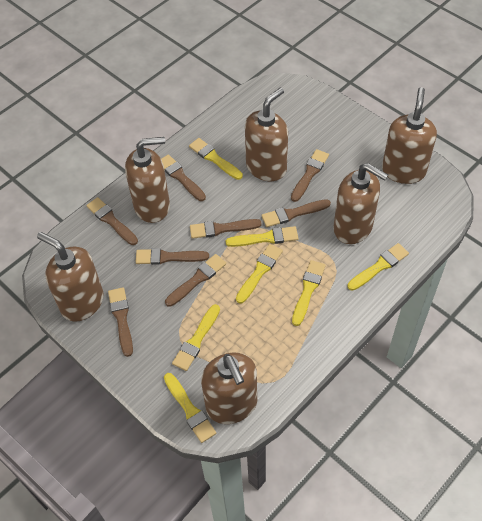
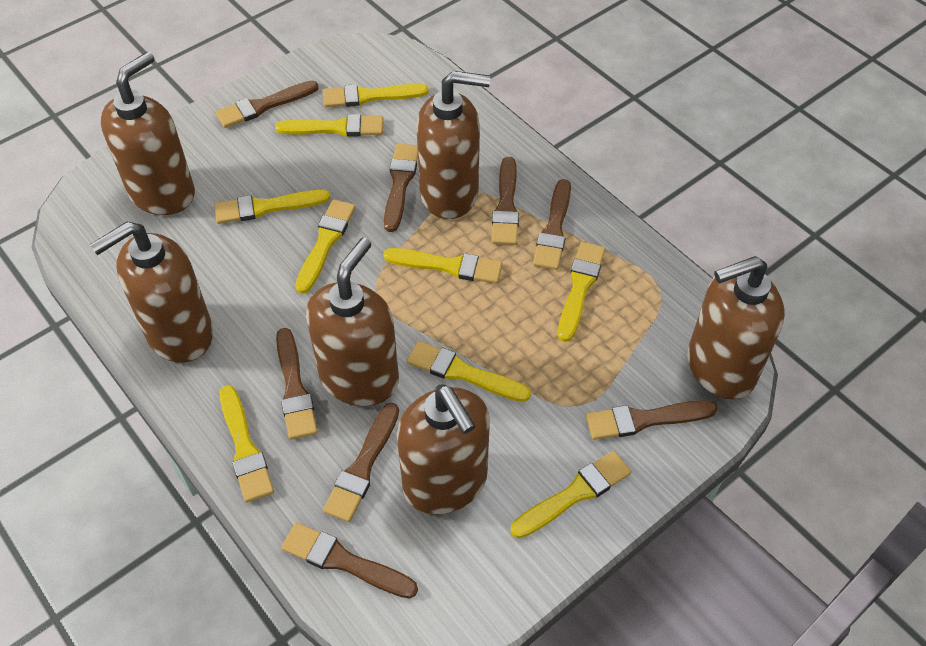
yellow brush: [164,373,216,443] [172,304,220,371] [189,138,243,180] [226,226,298,247] [236,244,283,304] [292,260,326,326] [347,243,409,291] = 7 -> [214,190,330,224] [220,385,274,503] [275,114,383,136] [295,199,356,294] [323,84,429,107] [383,248,502,284] [407,341,531,402] [511,450,632,539] [558,242,605,342] = 9

